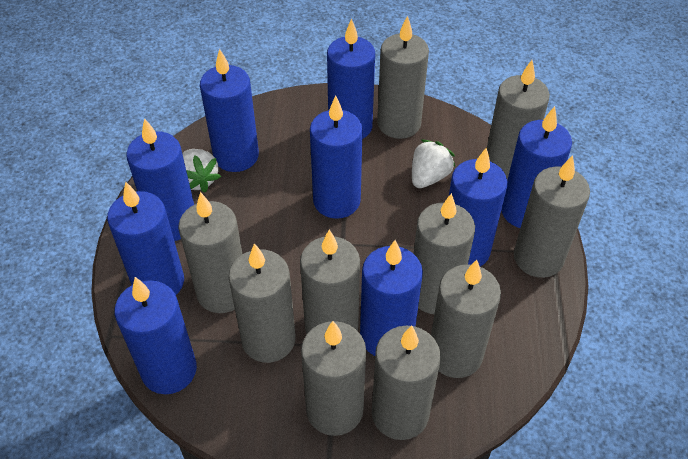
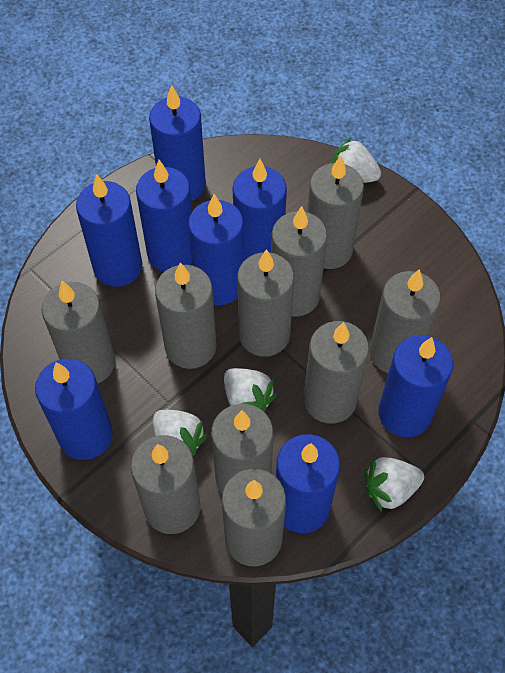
blue candle: [107,182,184,295] [114,277,197,394] [126,118,194,241] [200,49,259,172] [310,96,363,219] [327,18,375,139] [360,240,423,356] [449,148,507,267] [501,106,572,228] = 9 -> [35,359,113,460] [76,174,142,287] [136,160,192,272] [149,85,206,201] [188,194,244,305] [233,159,287,261] [276,434,340,533] [379,335,453,437] = 8
white strawberry: [182,149,221,193] [412,140,455,188] = 2 -> [153,410,207,456] [224,368,277,412] [332,138,381,183] [364,457,424,512] = 4

